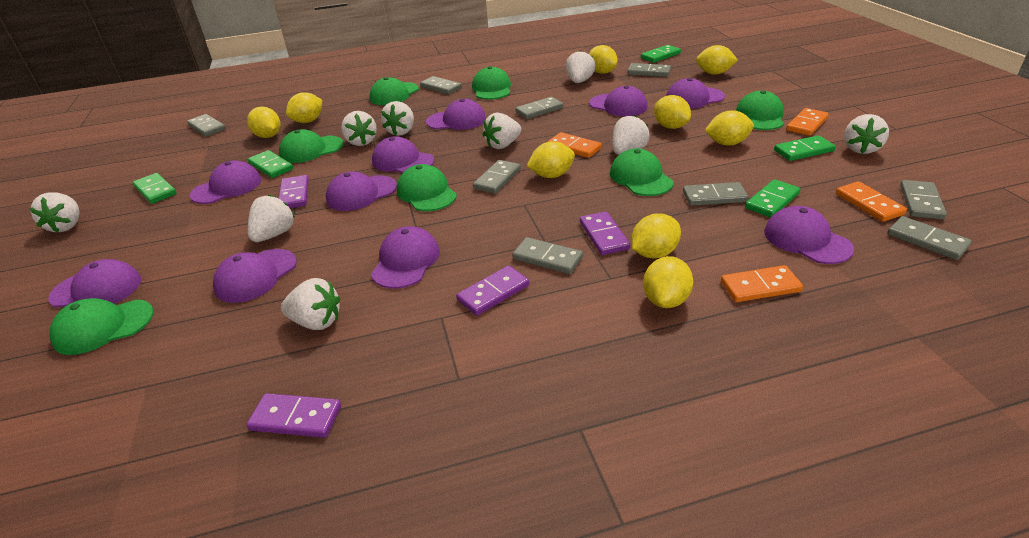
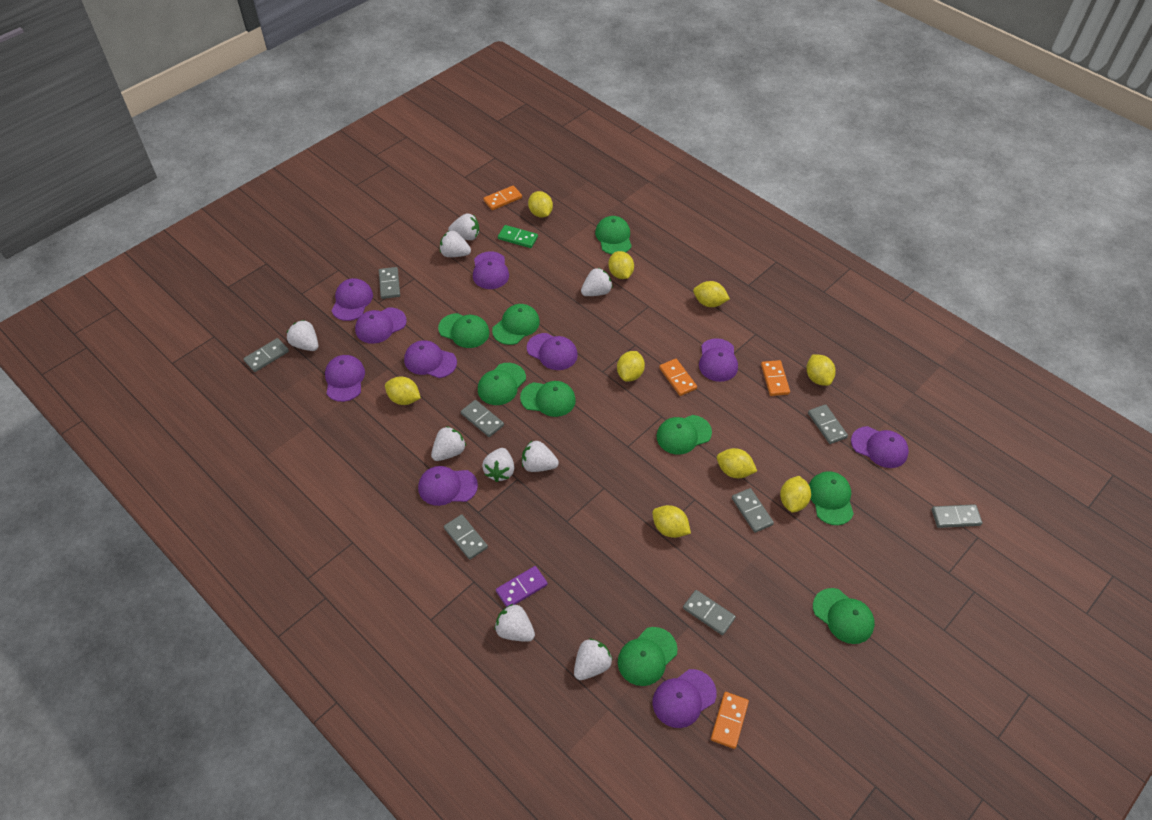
green cap: [49,298,154,355] [279,129,344,163] [369,77,419,105] [397,164,457,211] [472,66,511,100] [610,148,674,196] [736,90,784,130] = 7 -> [438,313,490,348] [478,363,526,405] [492,304,540,345] [520,381,576,417] [595,216,632,254] [618,627,678,686] [656,415,712,454] [809,471,854,525] [813,588,875,644] = 9
green domino: [133,173,177,204] [248,150,293,178] [641,45,681,63] [745,179,800,218] [774,135,836,161] = 5 -> [498,225,538,248] = 1
grey domino: [187,114,226,137] [420,76,462,94] [473,160,521,194] [512,237,583,274] [515,97,564,119] [628,63,671,77] [683,182,748,206] [887,216,972,260] [900,180,947,220] = 9 -> [243,338,289,372] [379,267,400,299] [444,514,488,560] [461,400,504,437] [683,590,736,635] [732,488,774,533] [808,404,848,444] [932,504,982,528] = 8
purple domino: [246,393,341,438] [278,175,309,208] [456,265,529,316] [580,211,630,255] = 4 -> [496,566,548,607] = 1

